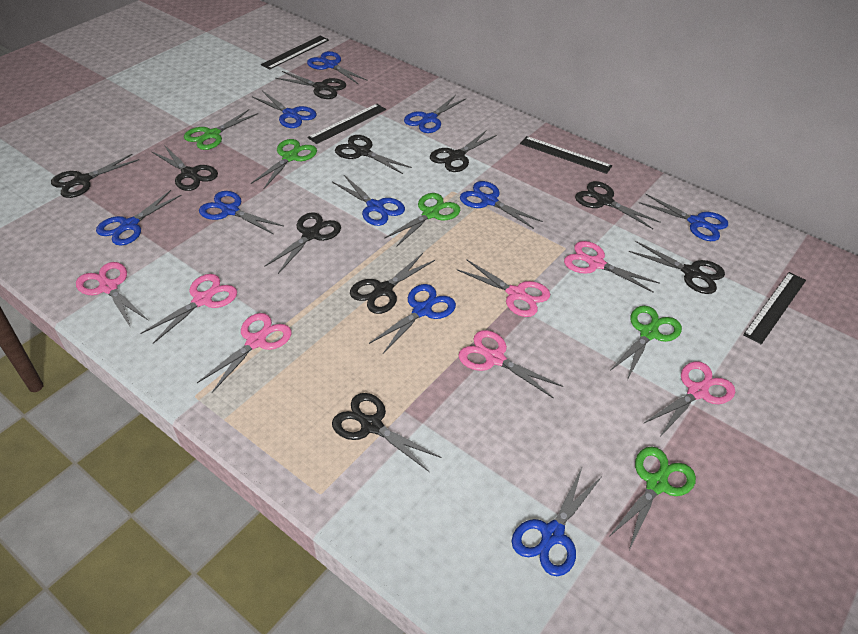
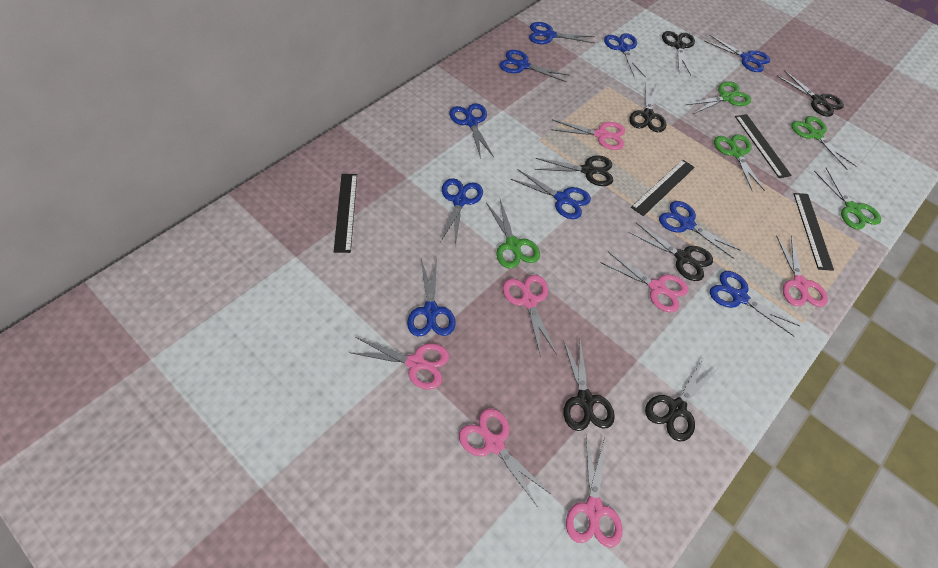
black scissors: [51,154,139,198] [151,145,218,191] [264,212,341,274] [275,71,346,99] [332,393,442,472] [335,135,412,174] [350,253,435,314] [430,130,497,172] [575,181,661,229] [629,241,725,294] = 10 -> [535,156,613,186] [563,340,615,431] [629,82,666,132] [629,222,713,281] [645,357,717,441] [662,31,695,75] [777,71,844,117] = 7

